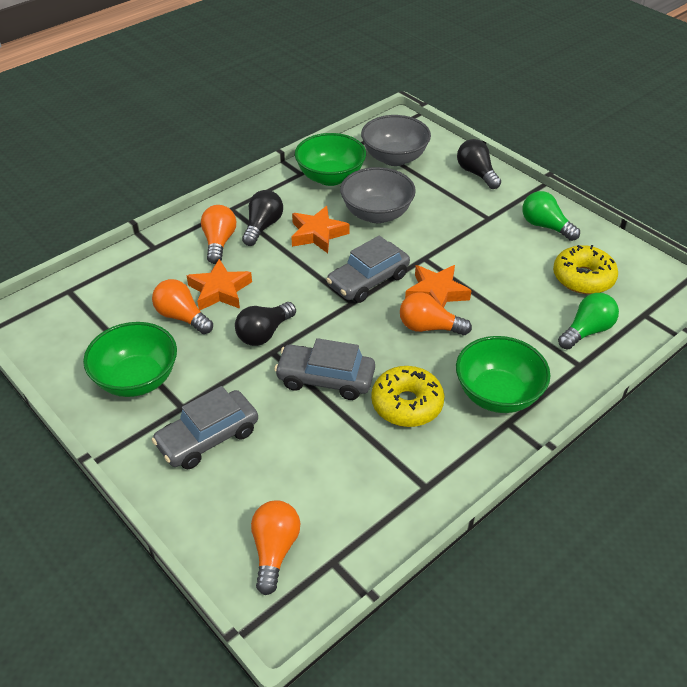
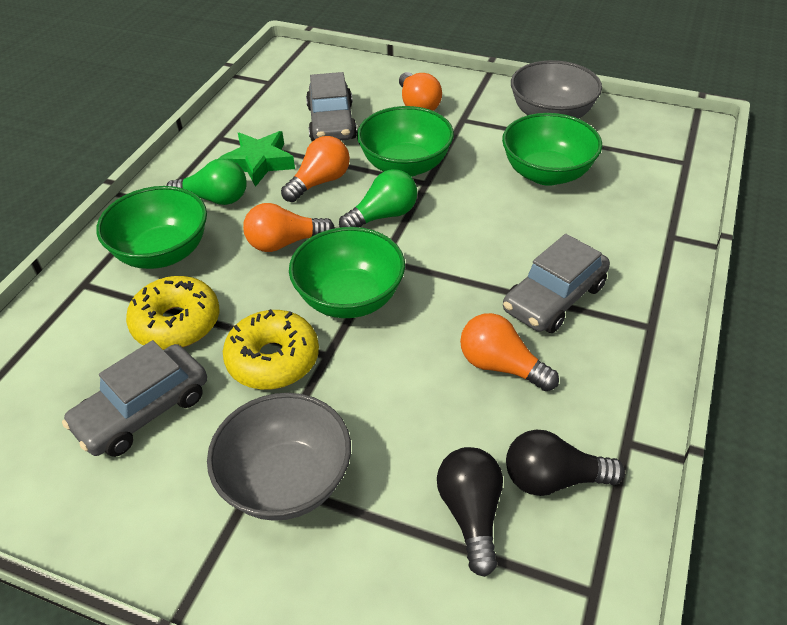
black light bulb: [235,302,296,346] [242,190,283,246] [457,139,501,189] = 3 -> [437,447,503,577] [506,430,625,496] = 2
green bowl: [83,322,177,397] [295,133,366,186] [456,336,551,413] = 3 -> [96,186,207,269] [289,227,405,318] [357,106,454,177] [502,113,602,186] = 4
green star: none = 0 -> [218,131,295,187] = 1
orange star: [187,259,252,310] [291,206,349,253] [405,265,471,308] = 3 -> none = 0

